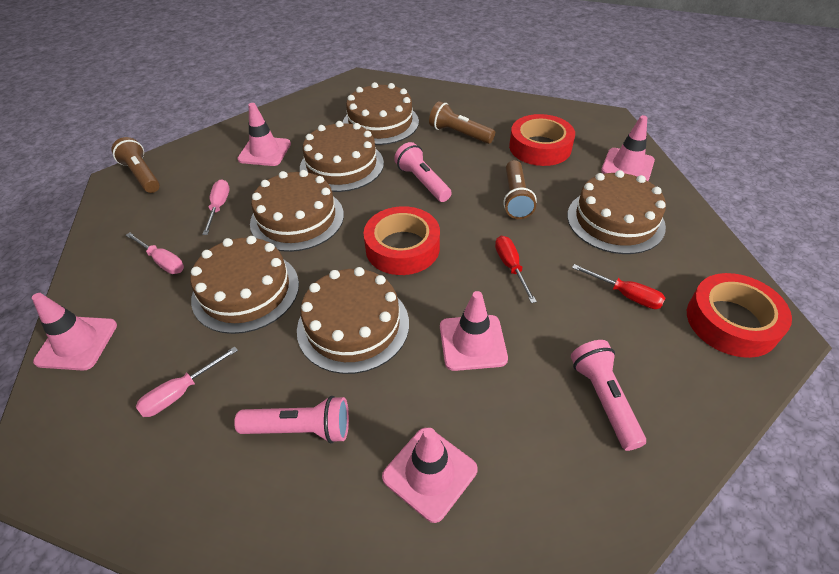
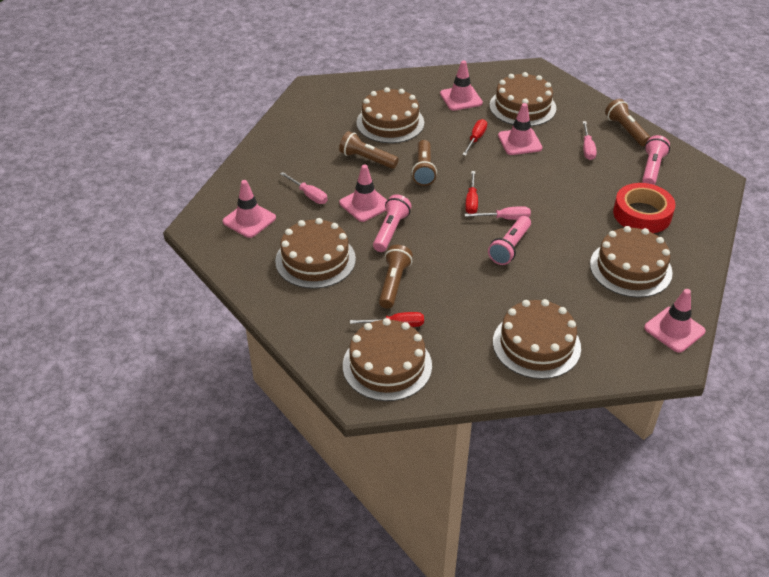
brown flashlight: [111,137,160,193] [429,101,495,144] [503,160,537,219] = 3 -> [339,131,399,169] [379,245,413,309] [412,140,437,186] [605,99,650,146] = 4
red screwdriver: [495,236,537,303] [572,264,666,309] = 2 -> [350,312,424,327] [462,119,487,156] [465,171,478,214] = 3
red tape: [363,206,440,275] [509,114,575,166] [687,273,792,358] = 3 -> [613,183,675,233] = 1

